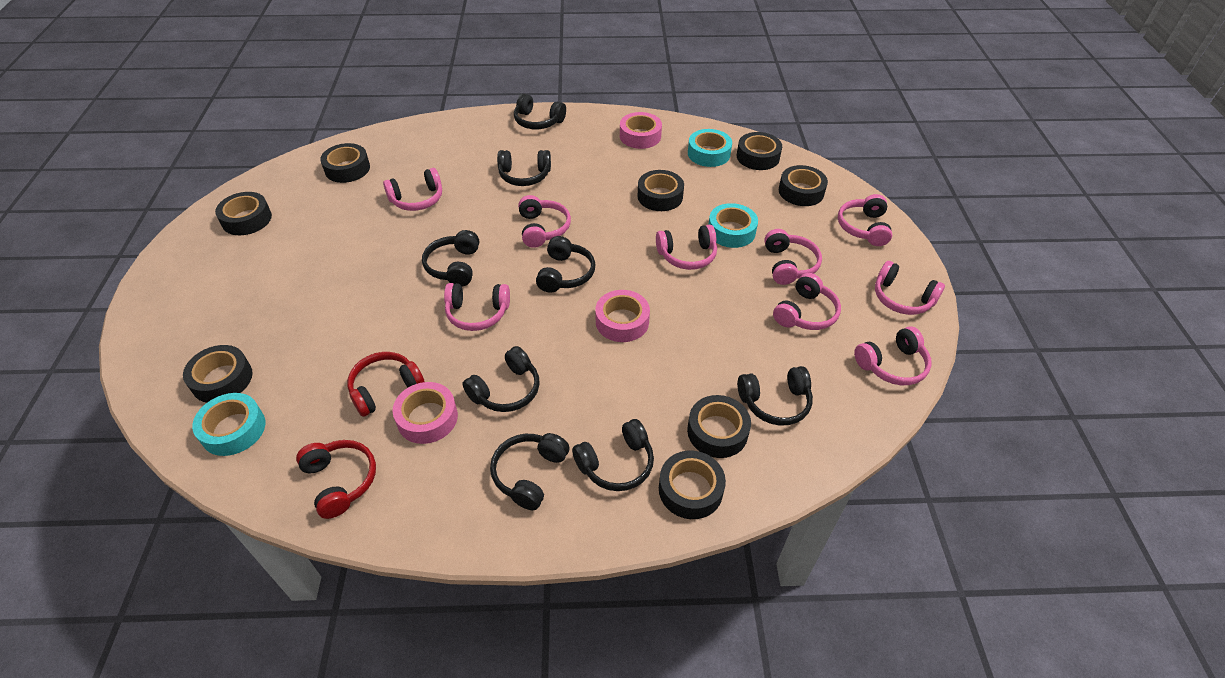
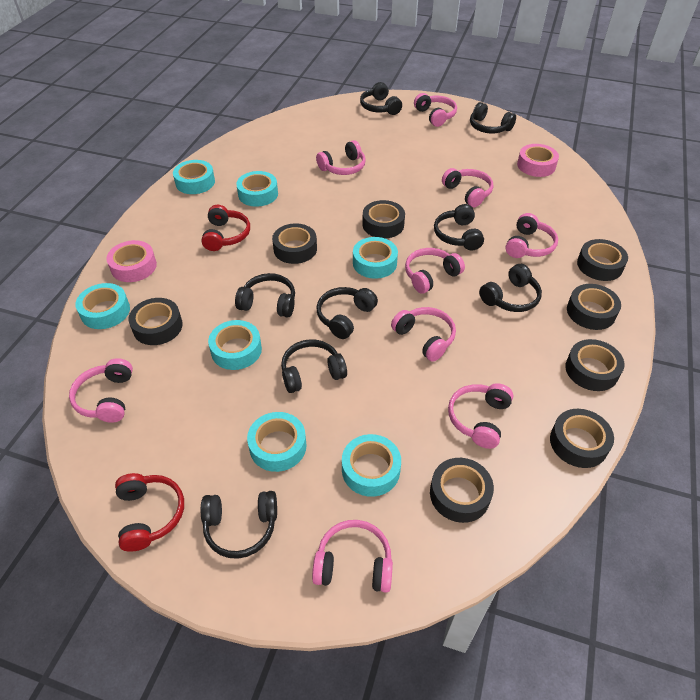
pink tape: [393,382,458,444] [595,290,650,342] [620,112,662,149] = 3 -> [106,240,157,282] [517,144,559,177] = 2
turquoise tape: [192,393,266,456] [688,129,732,167] [708,203,758,248] = 3 -> [75,283,130,329] [173,160,215,194] [208,320,262,370] [236,171,278,207] [247,412,306,472] [342,434,401,497] [353,237,398,279] = 7

